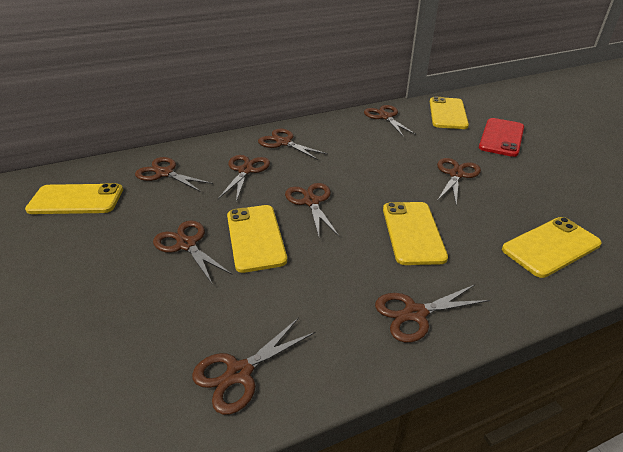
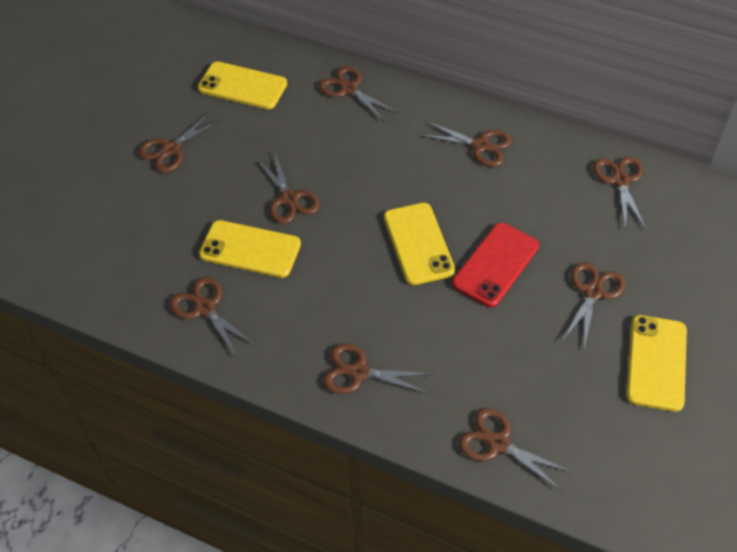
yellow phone: [25,183,123,214] [227,205,287,273] [383,202,448,265] [430,97,469,129] [502,217,602,278] = 5 -> [198,61,287,109] [199,220,301,278] [384,203,455,285] [626,315,687,412] = 4

